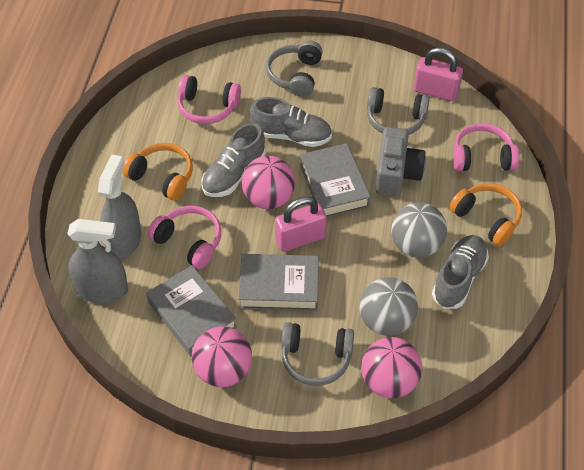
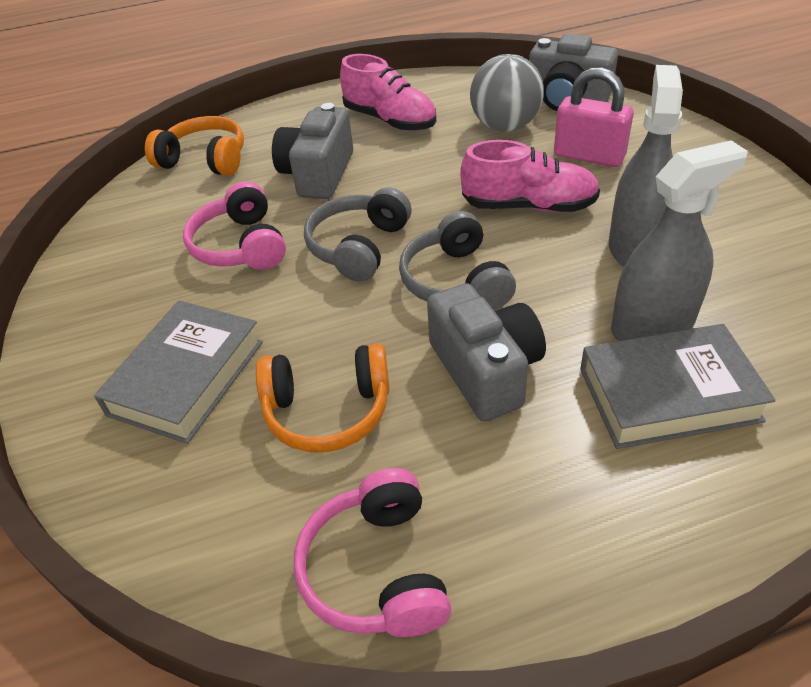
grey ball: [359,277,418,336] [391,202,447,258] = 2 -> [470,54,544,132] = 1
grey book: [146,265,237,357] [238,254,319,311] [300,143,371,218] = 3 -> [94,300,263,444] [580,324,776,449] = 2
grey camera: [375,127,426,196] = 1 -> [272,103,353,199] [427,283,546,421] [529,34,618,111] = 3
grey headphones: [266,40,323,97] [281,322,354,386] [367,87,430,135] = 3 -> [304,187,412,282] [399,211,516,310] = 2
grey shoe: [202,123,266,197] [250,97,332,147] [432,235,489,309] = 3 -> none = 0
pink ball: [192,326,252,387] [242,156,295,209] [361,337,422,398] = 3 -> none = 0
pink headphones: [148,206,221,269] [178,75,241,124] [453,123,519,171] = 3 -> [183,181,286,270] [294,468,451,637] = 2
pink padlock: [275,197,327,252] [414,47,463,101] = 2 -> [554,67,634,167] = 1
pink shoe: none = 0 -> [340,54,436,131] [460,140,600,212] = 2

